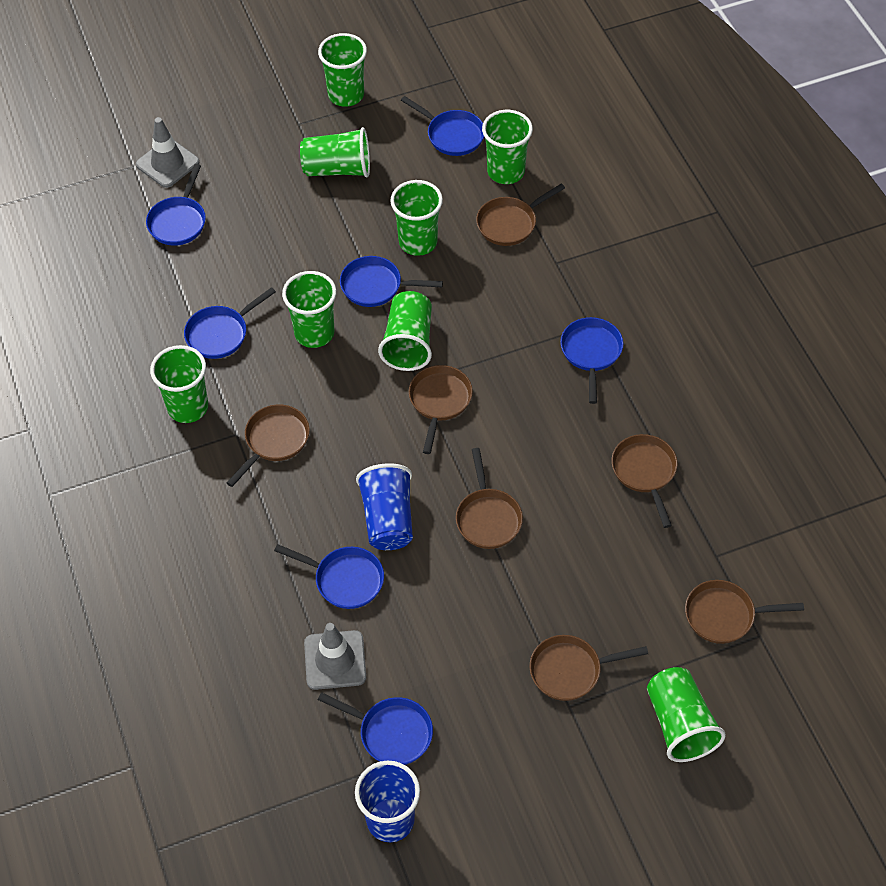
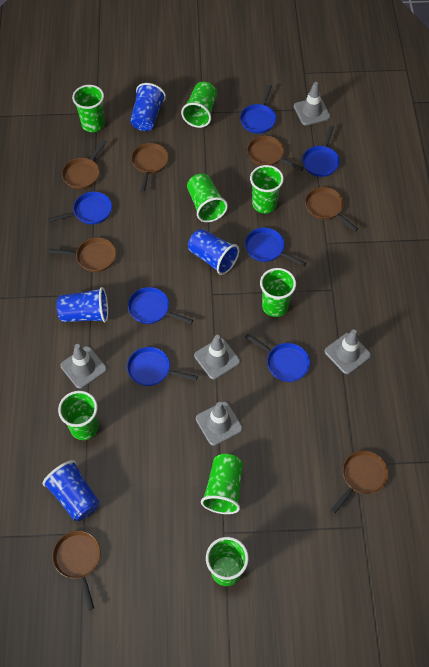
blue cup: [355,761,420,842] [356,463,413,550] = 2 -> [43,460,99,521] [57,287,108,322] [130,83,166,131] [188,229,239,275] = 4
grey traffic cone: [136,117,199,188] [304,623,366,690] = 2 -> [60,344,107,389] [194,335,240,380] [196,401,243,446] [294,82,330,126] [324,329,371,374] = 5

